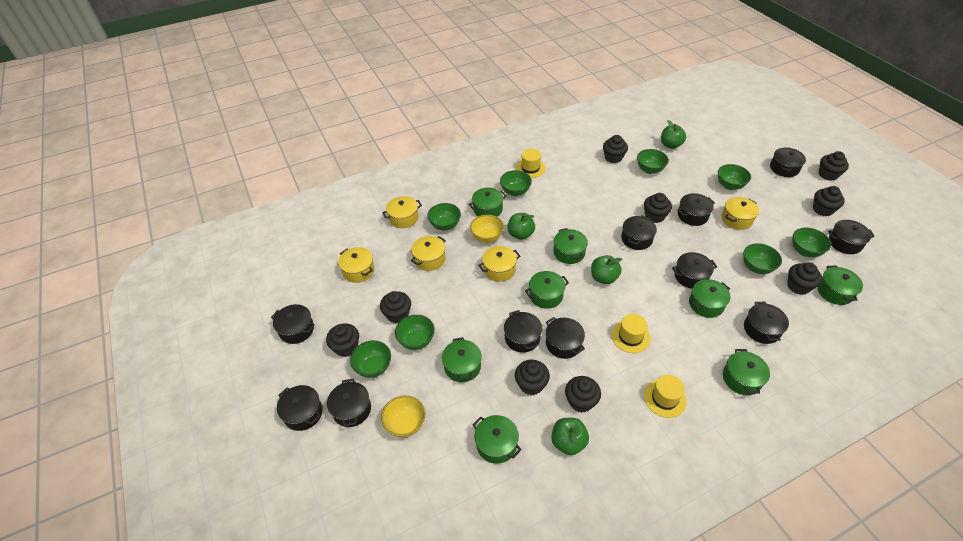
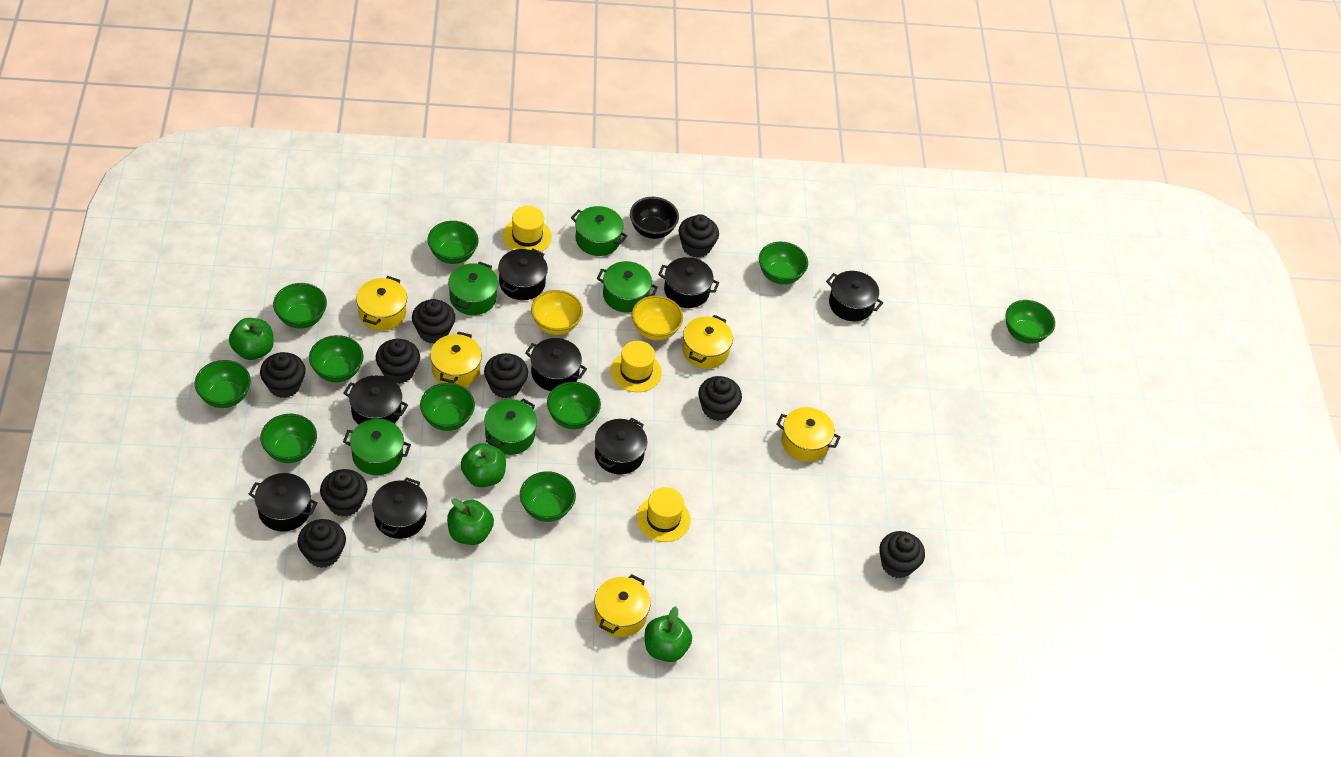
black bowl: none = 0 -> [630,197,679,239] = 1
black pot: [271,304,315,344] [277,385,323,431] [327,379,371,427] [504,310,542,353] [546,317,585,359] [621,215,657,250] [672,252,717,289] [677,193,715,226] [744,302,789,344] [770,147,806,177] [828,220,875,254] = 11 -> [249,473,318,532] [344,375,408,425] [372,477,428,539] [498,248,548,300] [525,338,587,391] [595,418,647,474] [658,257,719,308] [826,271,883,321] = 8
green bowl: [350,340,391,378] [395,315,435,350] [427,203,461,231] [500,170,532,196] [637,149,669,174] [718,164,751,190] [743,243,782,274] [792,228,831,257] = 8 -> [195,360,251,408] [260,414,317,463] [273,283,327,329] [309,335,364,382] [420,383,475,431] [428,221,479,264] [520,471,576,522] [547,382,601,429] [759,242,808,285] [1006,300,1055,344] = 10
green pot: [442,337,482,382] [469,188,506,217] [473,415,521,464] [525,271,569,309] [553,228,588,264] [689,279,731,318] [723,349,770,395] [818,265,863,305] = 8 -> [343,419,411,475] [448,262,498,315] [484,398,537,455] [571,206,628,256] [597,261,658,313] = 5

